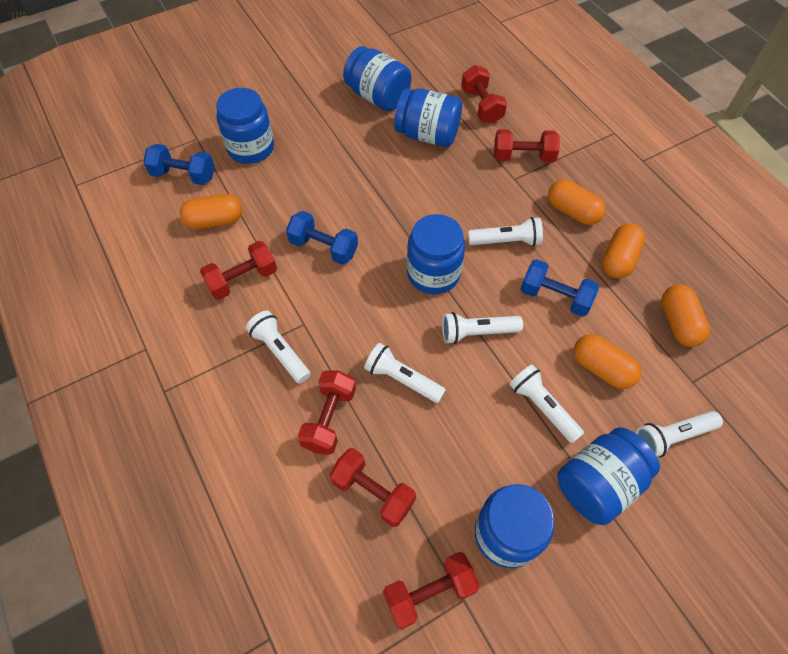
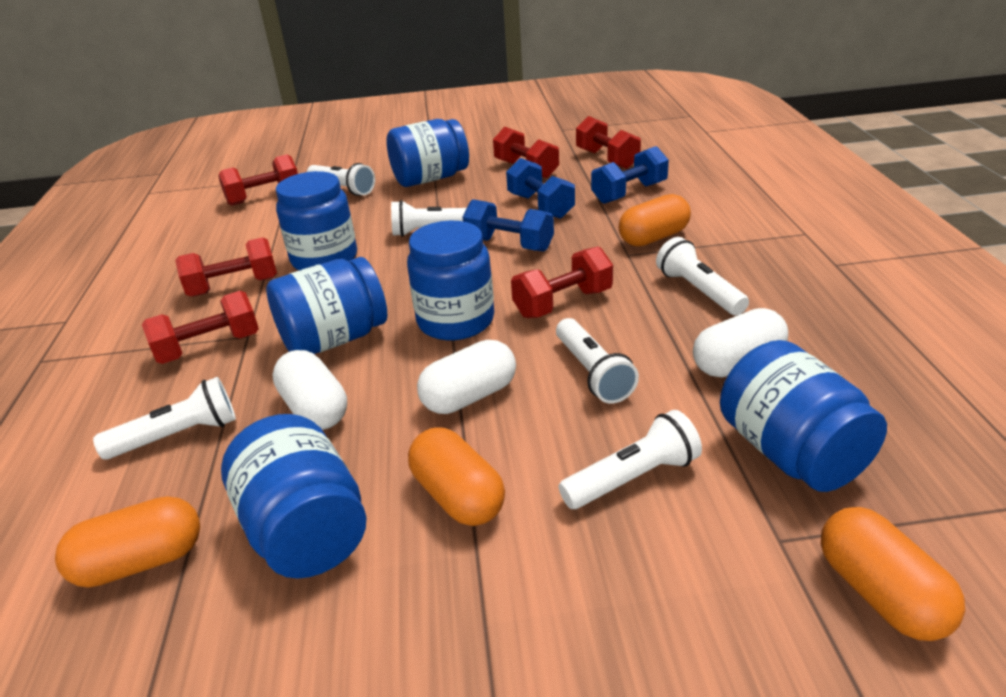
orange capsule: [180,194,242,229] [548,180,606,225] [574,334,641,389] [602,224,645,278] [661,284,710,347] = 5 -> [55,496,200,588] [408,427,505,526] [619,194,691,247] [821,507,965,641] = 4
white capsule: none = 0 -> [272,350,347,430] [417,340,516,414] [693,308,788,377] = 3

